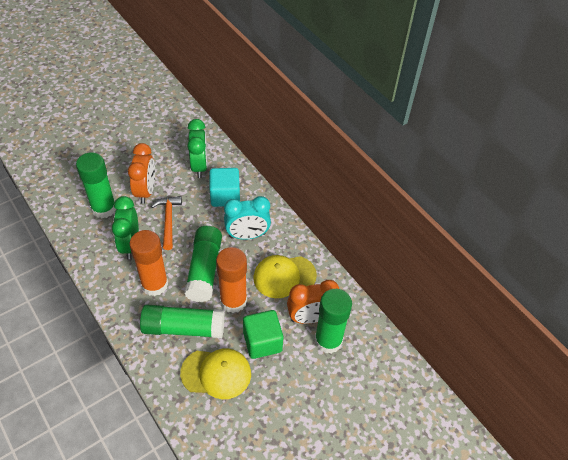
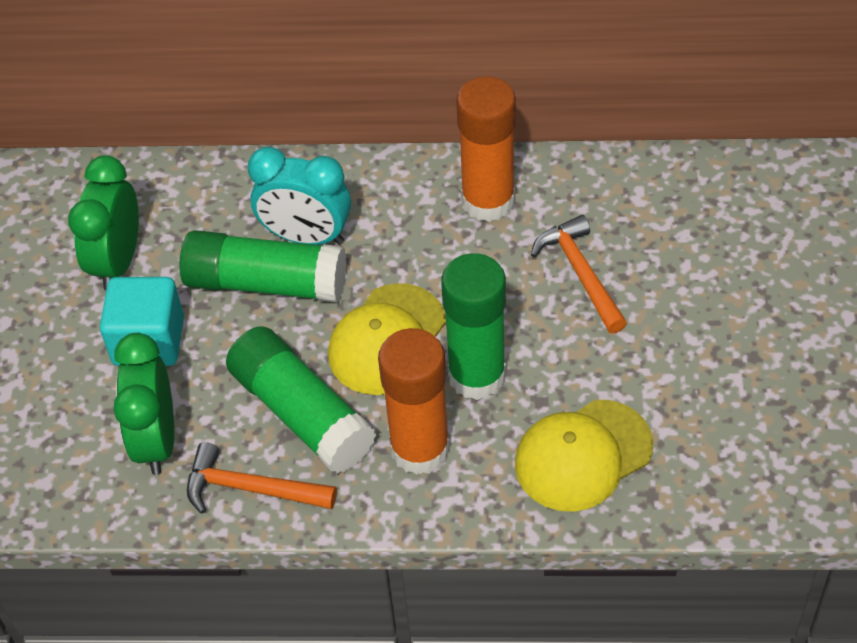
green cube: [243,310,283,359] = 1 -> none = 0
green glue stick: [76,152,116,218] [140,305,225,338] [184,226,222,302] [315,289,352,354] = 4 -> [180,230,346,302] [226,326,376,474] [441,253,506,400] = 3
orange clock: [128,143,155,204] [287,280,339,324] = 2 -> none = 0
orange hammer: [151,196,182,250] = 1 -> [187,442,337,514] [531,215,627,333] = 2

